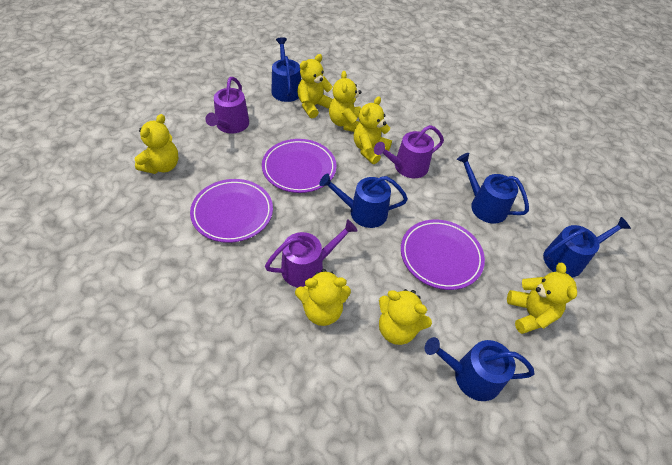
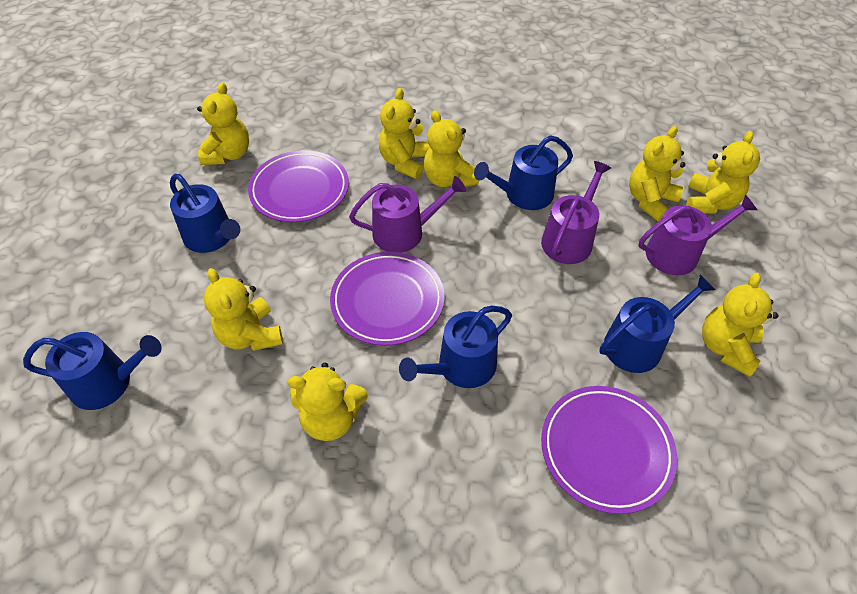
yellow teddy bear: [135,114,179,174] [295,269,351,326] [297,54,333,118] [329,71,361,132] [354,96,392,164] [379,289,432,345] [507,263,577,334] = 7 -> [197,82,249,165] [203,268,283,351] [287,363,368,441] [379,88,430,179] [424,110,479,187] [629,126,685,222] [686,131,760,214] [702,273,779,377] = 8

